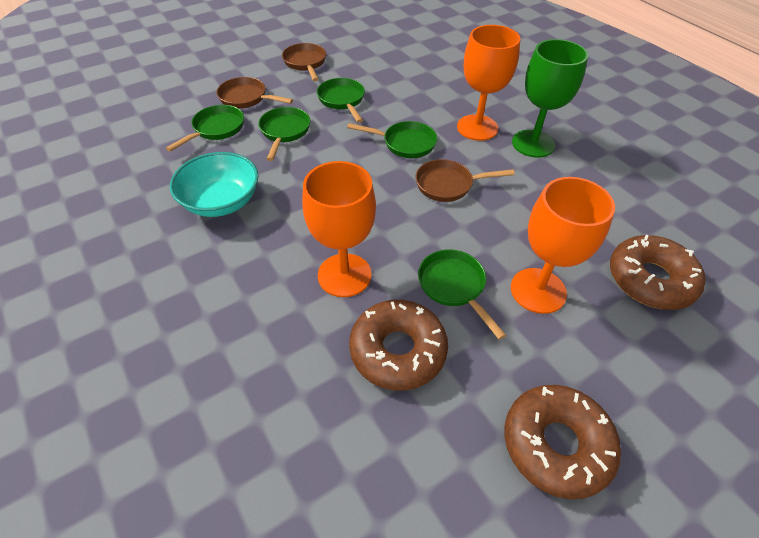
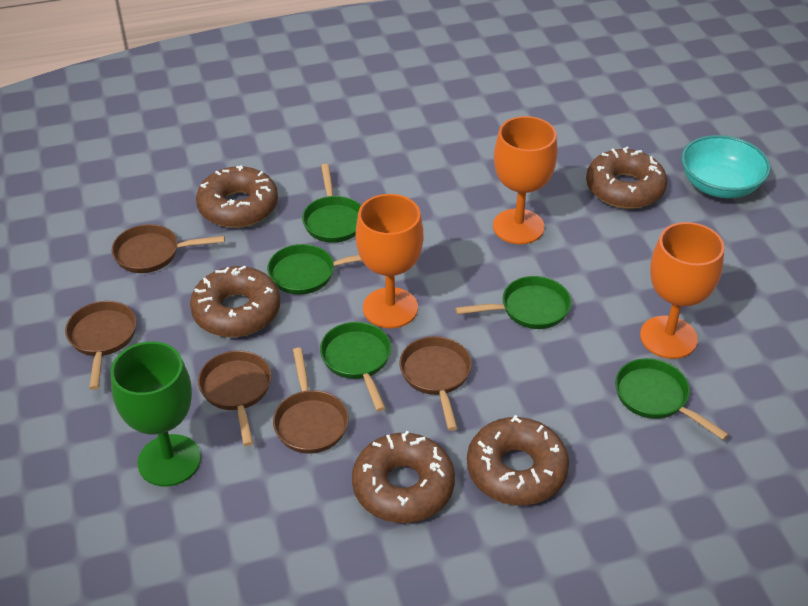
brown donut: [349,300,448,391] [504,385,621,499] [610,235,706,310] = 3 -> [190,266,280,337] [196,165,278,228] [352,431,455,523] [467,415,569,505] [586,147,667,209] = 5
brown pan: [217,77,293,108] [282,43,326,81] [416,159,515,202] = 3 -> [65,301,137,390] [112,224,225,273] [198,351,271,446] [273,348,349,454] [399,336,472,431] = 5

